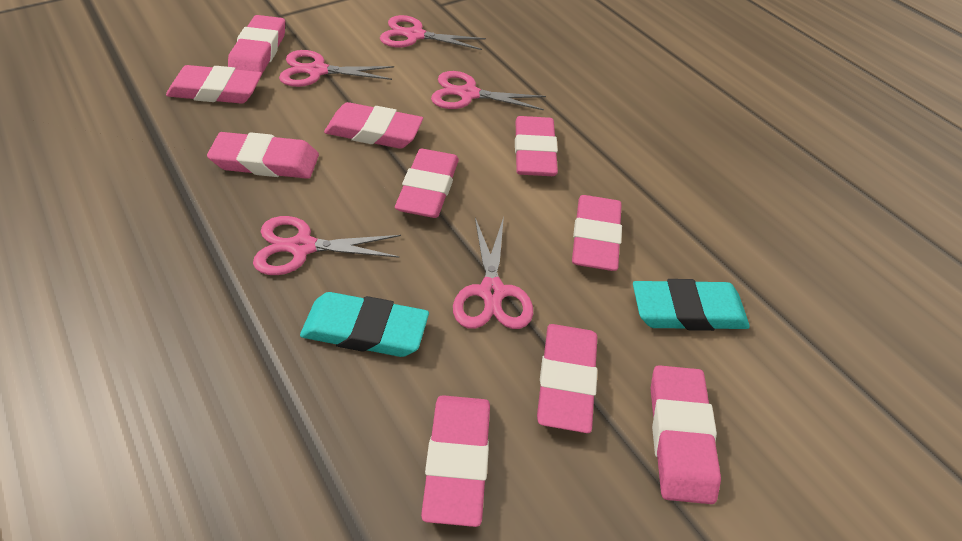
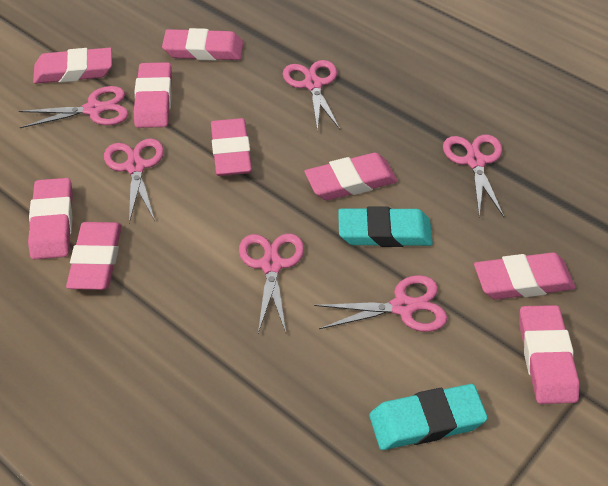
pink eraser: [166,65,262,104] [207,132,319,179] [228,15,285,74] [324,102,423,149] [395,149,459,218] [421,395,490,527] [515,116,558,176] [537,324,598,433] [572,195,622,271] [651,365,721,504] = 10 -> [28,178,73,260] [33,48,112,84] [66,222,122,290] [134,62,172,128] [162,28,243,61] [211,118,252,176] [304,153,398,200] [474,252,576,300] [519,305,580,404] = 9
pink scissors: [253,216,401,275] [279,50,394,87] [380,15,486,50] [431,71,546,110] [453,217,533,329] = 5 -> [19,86,129,128] [104,138,164,223] [239,234,304,333] [283,60,340,132] [314,275,447,332] [443,134,504,217] = 6

